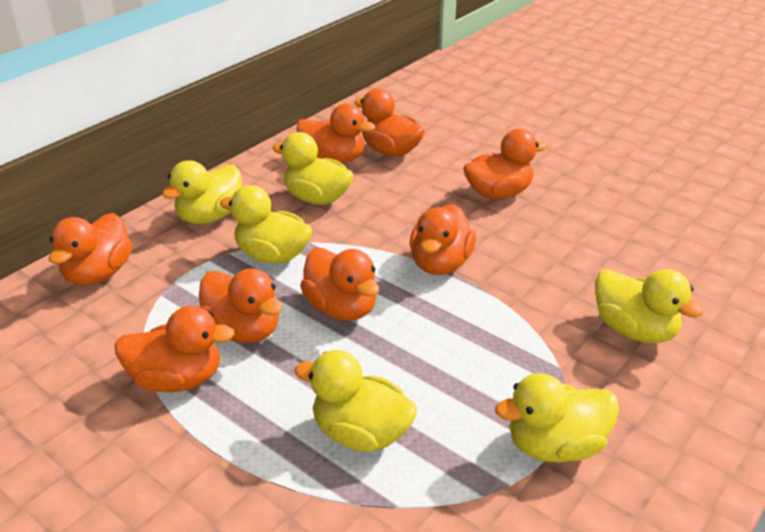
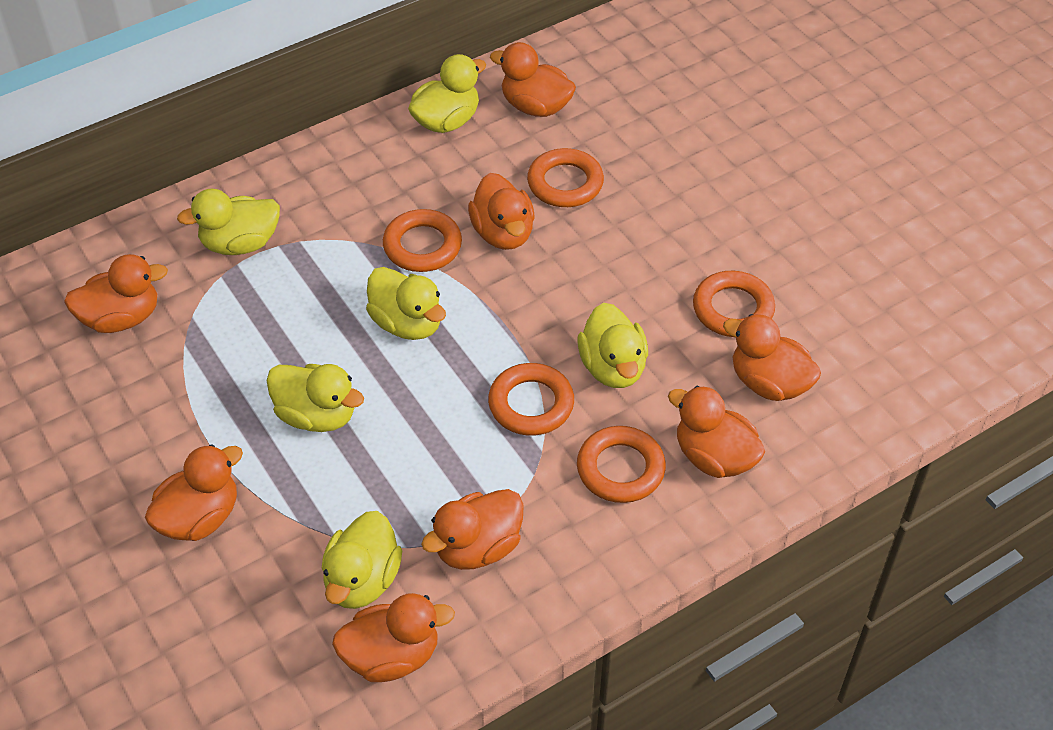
orange ring: none = 0 -> [383,209,462,272] [488,363,574,436] [527,148,604,207] [577,426,666,503] [693,271,775,337] = 5

